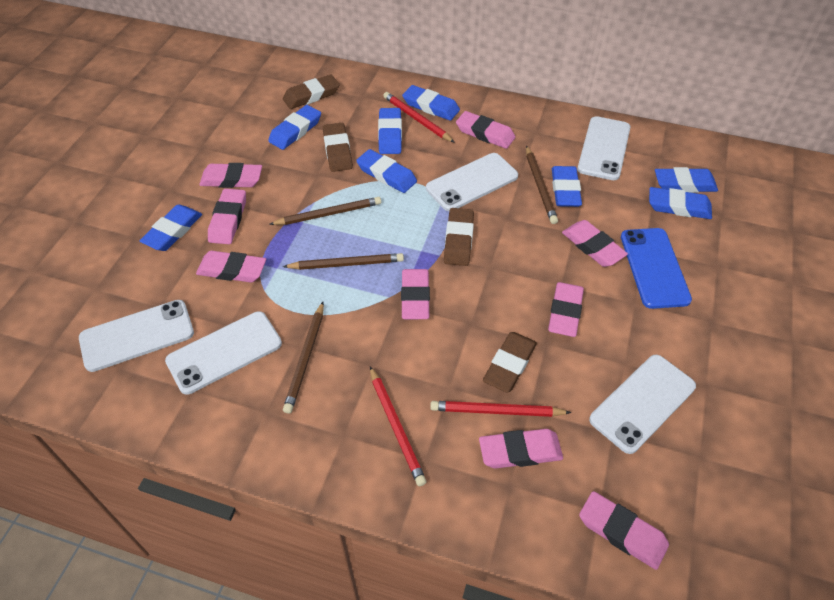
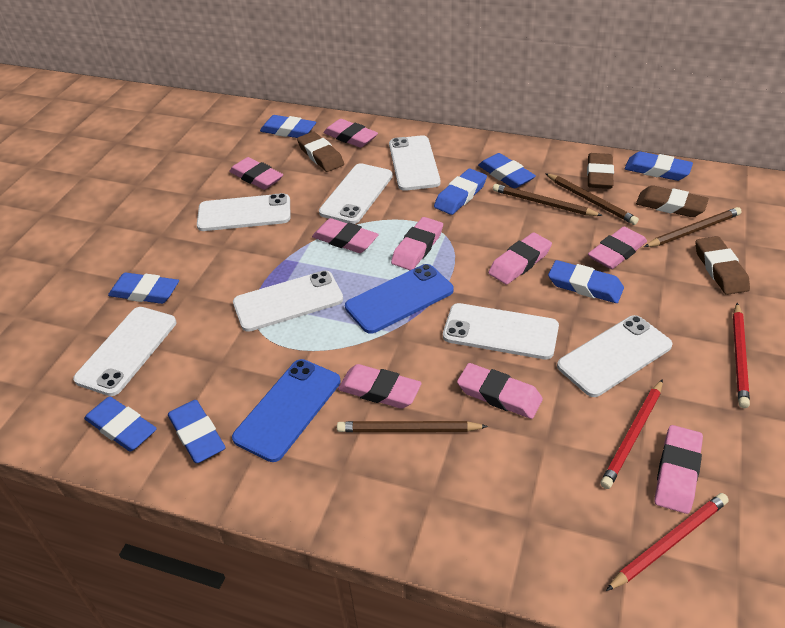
blue phone: [621,228,692,309] = 1 -> [232,359,341,462] [345,264,454,334] = 2
white phone: [79,300,194,372] [165,311,282,394] [426,153,518,211] [577,116,630,180] [589,355,696,454] = 5 -> [73,307,176,396] [197,193,290,231] [233,271,343,332] [319,163,393,224] [389,135,440,191] [443,303,559,359] [557,315,673,397] = 7

